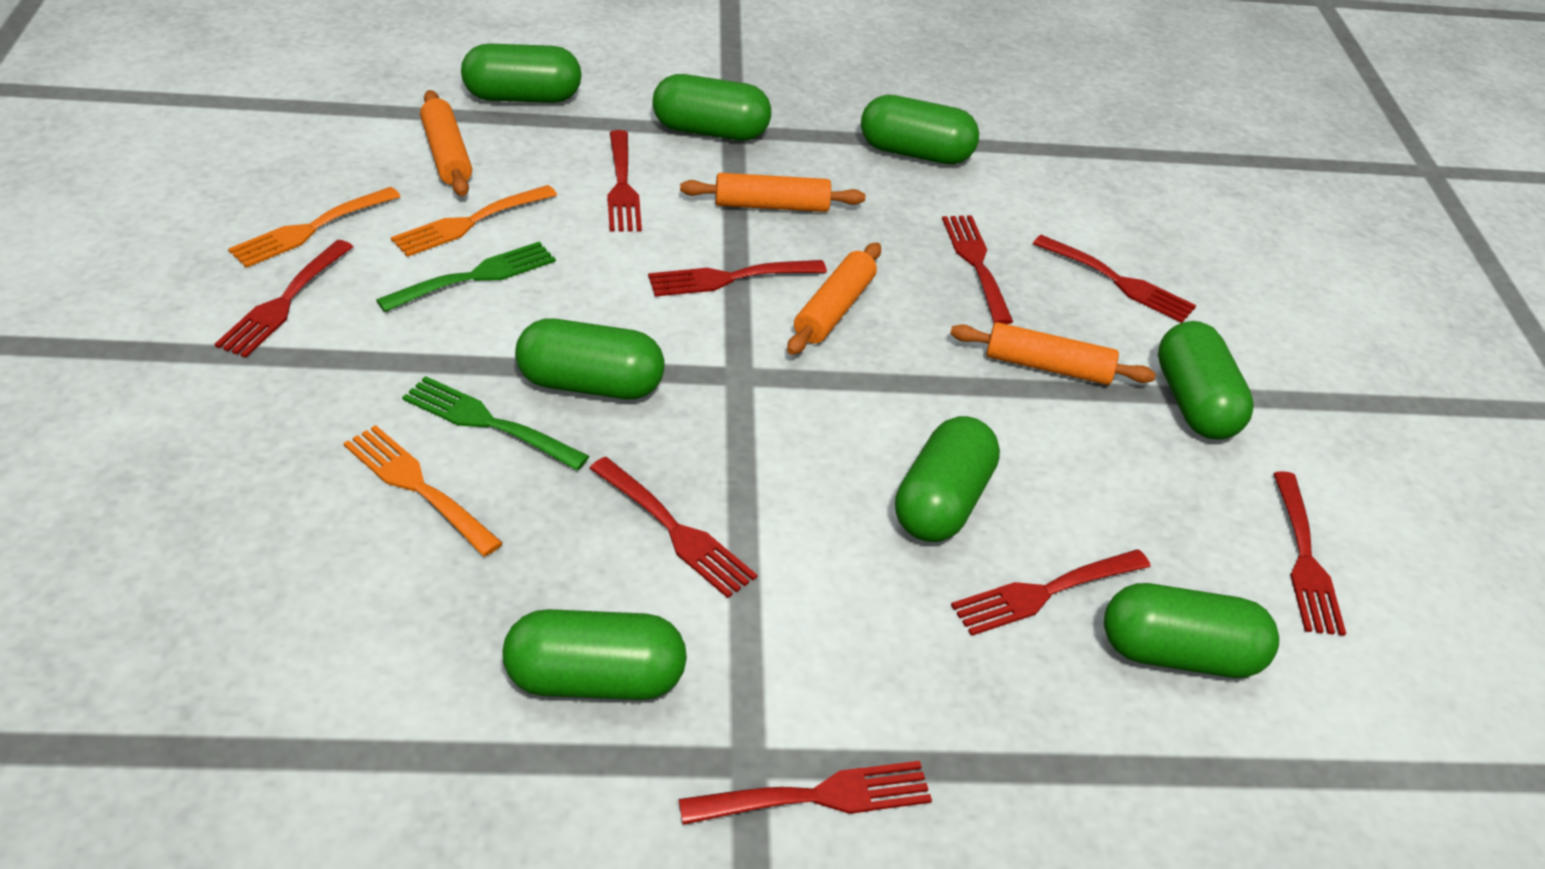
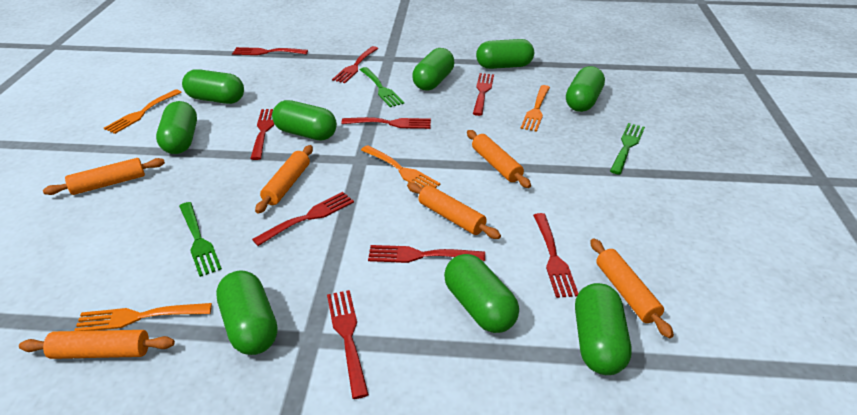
green capsule: [461,43,582,103] [503,609,687,700] [515,318,664,399] [652,74,771,141] [861,95,979,164] [895,416,1000,542] [1104,583,1279,678] [1158,321,1254,439] = 8 -> [156,101,197,154] [182,69,244,104] [216,271,278,355] [272,100,337,140] [412,48,454,91] [444,254,519,333] [476,39,534,69] [566,66,605,112] [575,283,632,375] = 9
green fork: [376,242,556,312] [402,376,589,471] = 2 -> [179,202,222,277] [360,67,404,107] [610,123,645,175] = 3
orange fork: [228,187,401,268] [344,425,503,556] [391,185,557,257] = 3 -> [74,303,212,331] [104,89,182,134] [361,145,440,189] [521,85,550,132] = 4
orange rolling pin: [420,90,472,196] [680,173,865,212] [787,242,881,355] [950,322,1156,385] = 4 -> [19,330,175,359] [43,158,165,195] [255,145,313,214] [407,182,501,239] [467,130,531,188] [590,239,674,338] = 6

